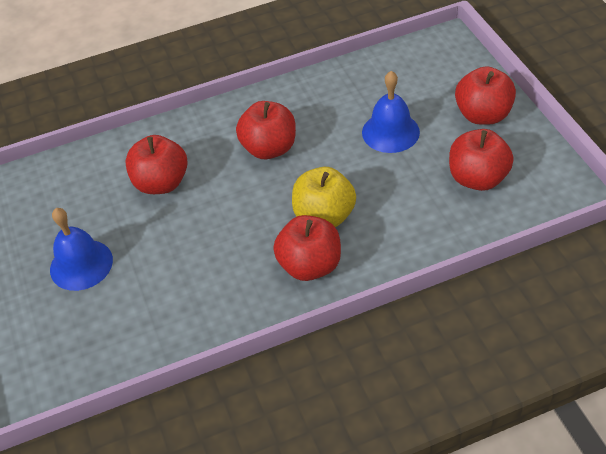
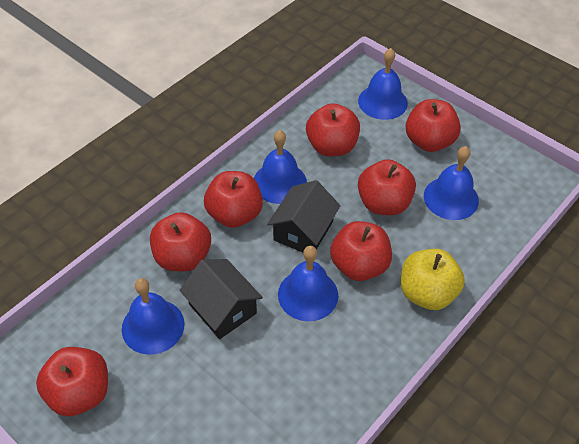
black house: none = 0 -> [180,259,263,339] [267,180,341,253] = 2
blue bell: [50,208,113,291] [362,71,420,153] = 2 -> [122,278,185,355] [254,130,307,204] [278,246,338,321] [358,48,408,120] [424,146,479,220] = 5
red apple: [125,135,188,194] [236,101,296,159] [273,215,341,281] [449,129,514,191] [455,66,516,125] = 5 -> [36,347,108,416] [150,212,211,271] [204,171,263,228] [306,103,360,156] [330,221,392,281] [358,159,416,215] [406,99,461,152] = 7

